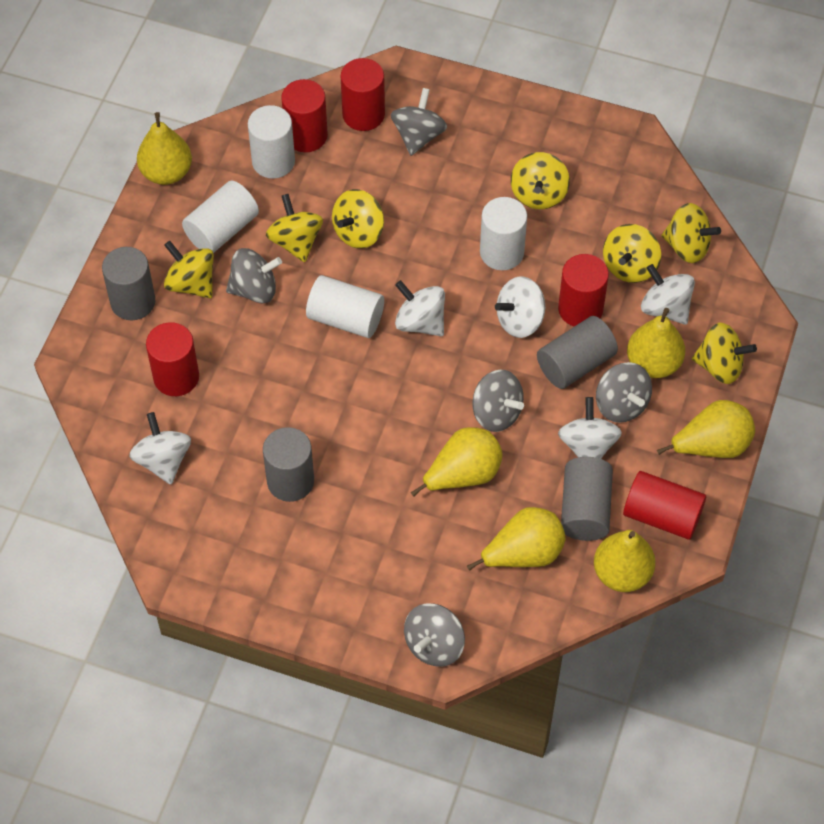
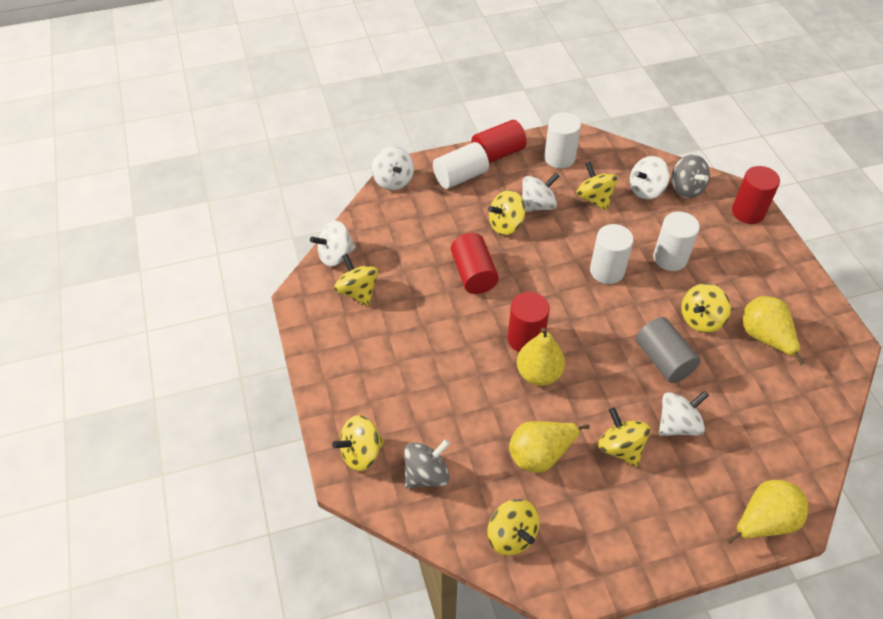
grey cylinder: [102,247,155,320] [263,427,314,502] [537,316,618,389] [561,457,613,541] = 4 -> [636,317,701,383] = 1
grey spinning top: [226,248,282,303] [391,88,447,156] [404,603,465,667] [472,369,524,432] [596,362,652,423] = 5 -> [404,439,450,489] [671,154,710,198] = 2
red cylinder: [146,322,199,396] [281,79,328,152] [341,58,385,131] [558,254,609,327] [623,471,706,540] = 5 -> [451,233,499,294] [471,120,526,163] [508,292,550,352] [732,166,780,224] = 4
yellow pear: [137,112,192,185] [411,427,503,497] [467,507,566,571] [594,530,656,592] [627,308,685,378] [657,400,755,458] = 6 -> [509,421,590,473] [517,328,565,386] [727,480,808,543] [743,296,805,365] = 4

